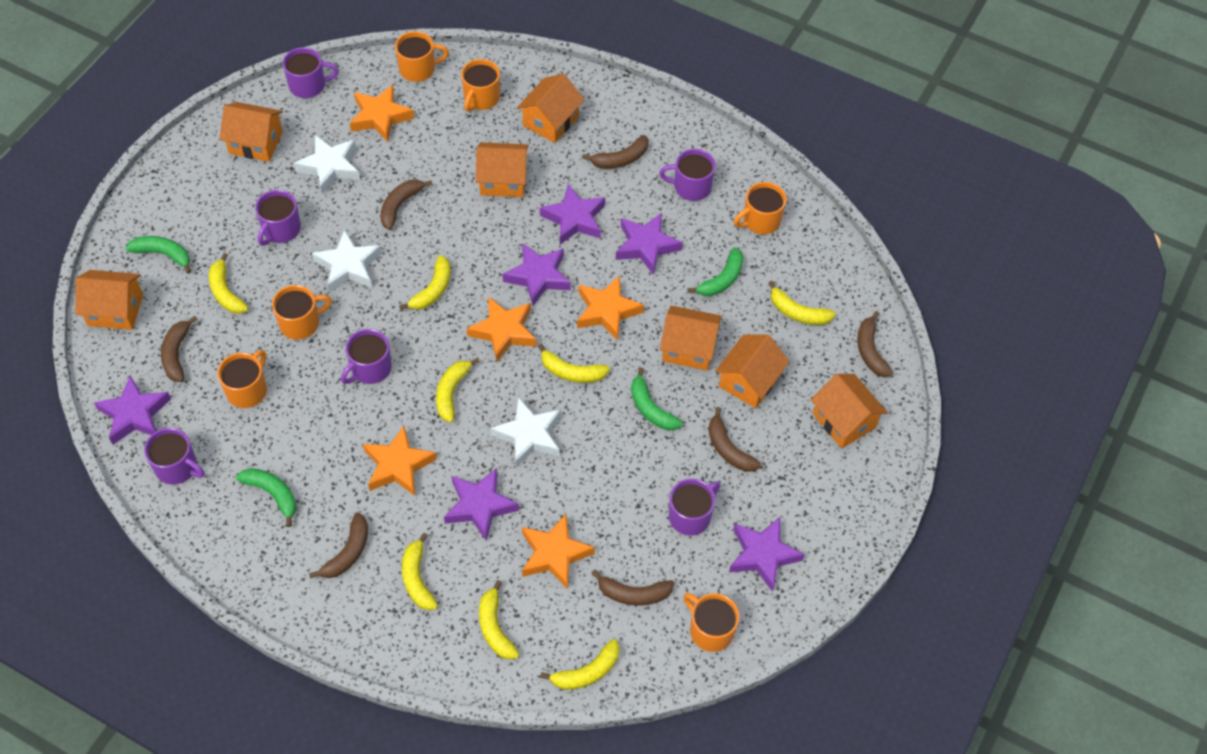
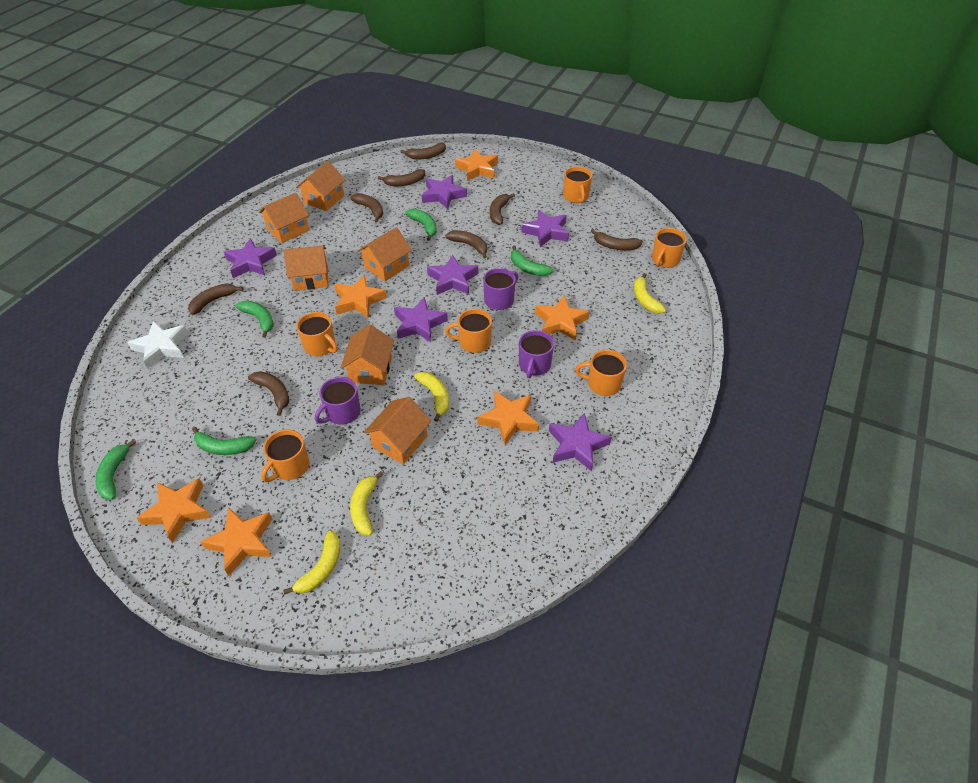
brown banana: [161,316,197,382] [309,513,368,578] [380,179,433,230] [582,135,649,169] [591,569,674,605] [708,407,761,472] [857,311,893,377] = 7 -> [188,283,244,315] [248,371,289,416] [350,193,383,222] [378,169,425,186] [400,143,446,159] [445,230,487,258] [490,193,515,225] [591,229,643,250] = 8
green banana: [125,236,191,274] [236,468,296,527] [631,368,682,430] [688,247,744,296] = 4 -> [96,439,136,500] [192,427,256,455] [235,300,274,338] [405,209,437,241] [511,246,554,276] = 5
orange house: [75,270,143,330] [219,102,283,162] [476,142,529,197] [517,74,584,143] [660,306,722,370] [715,335,790,408] [811,374,888,448] = 7 -> [259,193,309,243] [284,246,328,291] [296,161,345,211] [341,324,394,385] [357,227,412,281] [364,397,431,464] = 6
orange star: [350,85,414,142] [363,426,437,496] [467,297,536,362] [522,514,595,589] [577,275,644,341] = 5 -> [137,478,211,543] [201,507,272,576] [334,275,387,318] [455,149,498,181] [477,391,539,445] [535,296,590,341] = 6
purple mug: [144,428,205,485] [255,190,301,246] [283,47,339,98] [341,329,392,384] [659,149,716,201] [669,479,720,536] = 6 -> [315,377,361,425] [483,268,519,310] [519,330,554,378] = 3
white star: [294,135,360,194] [312,229,382,292] [490,397,561,468] = 3 -> [127,321,188,369] = 1
yellow banana: [209,253,248,314] [399,255,451,310] [402,533,438,610] [436,358,480,422] [479,580,519,660] [538,344,610,383] [540,639,620,690] [769,281,836,325] = 8 -> [283,530,340,595] [350,471,383,536] [414,372,449,422] [634,273,666,314] = 4

